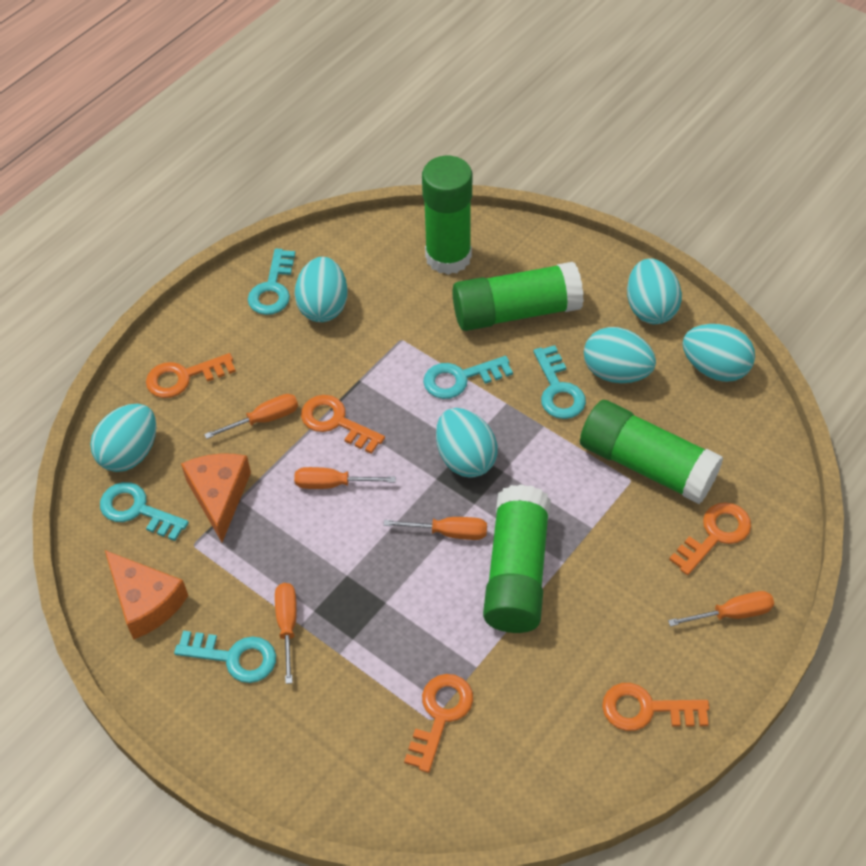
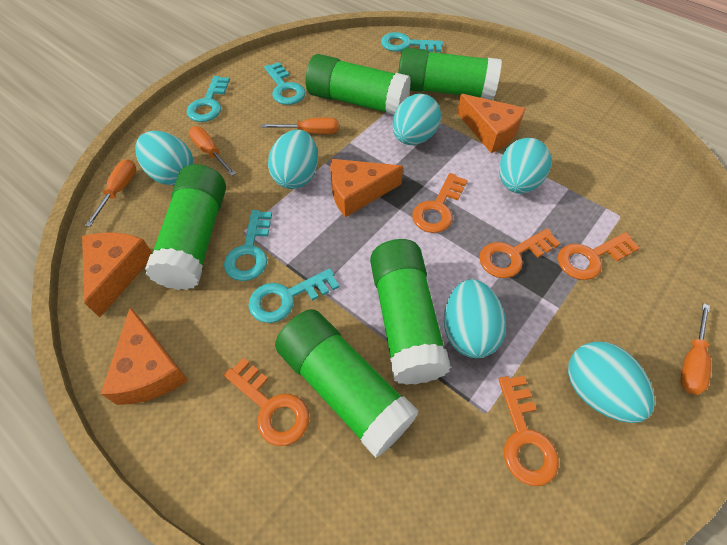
green glue stick: [422,156,472,275] [452,262,584,331] [483,484,551,633] [580,400,723,504] = 4 -> [145,164,226,290] [275,309,419,458] [306,54,411,115] [370,239,451,385] [398,48,502,100] = 5
orange cheese: [105,550,188,640] [181,454,251,542] = 2 -> [82,232,152,318] [101,307,188,405] [330,159,403,217] [457,94,526,153] = 4
orange screwdriver: [204,394,298,439] [275,583,297,684] [294,467,396,489] [384,517,487,540] [668,591,774,627] = 5 -> [85,159,136,227] [189,126,236,176] [261,118,339,134] [681,303,711,395] = 4

